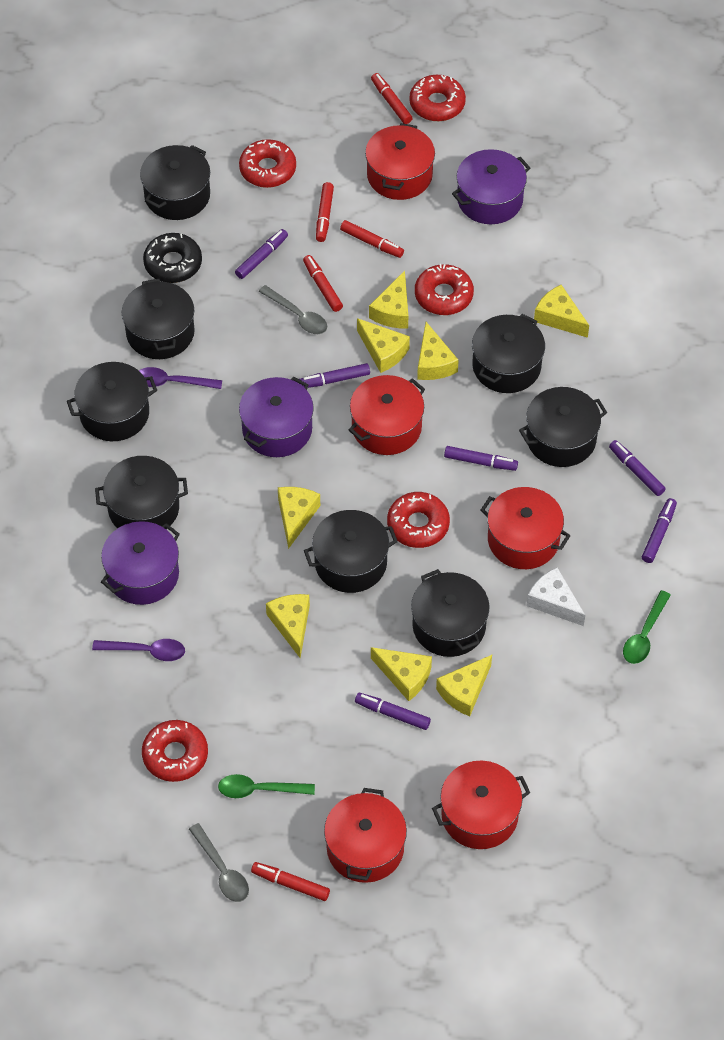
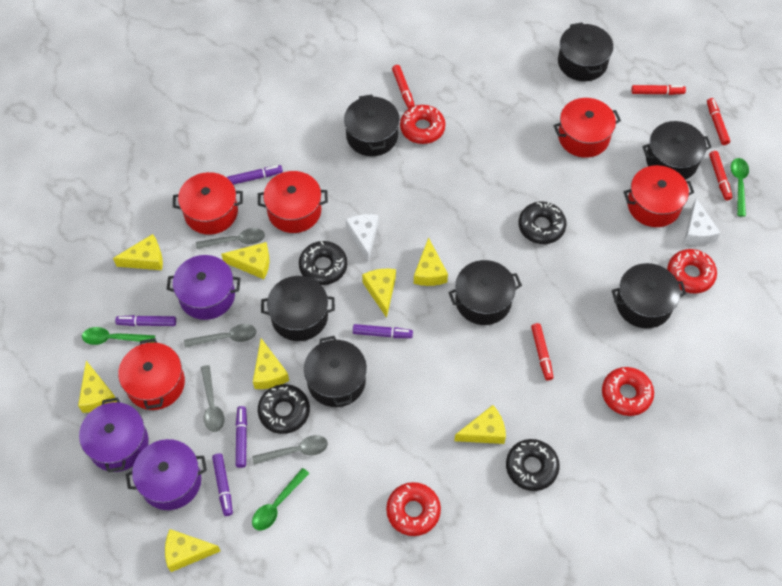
black donut: [143,233,202,283] = 1 -> [258,384,310,434] [299,241,347,285] [506,439,560,491] [519,201,566,244] = 4
black pot: [67,362,157,441] [95,456,188,529] [122,279,195,359] [140,145,210,220] [304,510,398,593] [411,569,489,657] [472,314,545,393] [519,387,607,467] = 8 -> [261,276,335,341] [304,336,367,407] [344,94,400,156] [448,260,522,325] [558,22,613,81] [612,263,686,328] [642,121,712,180] = 7
green spoon: [218,774,315,798] [623,590,671,664] = 2 -> [82,327,155,345] [252,468,310,531] [731,158,749,217] = 3
grey spoon: [189,823,249,902] [259,285,327,334] = 2 -> [184,324,256,348] [196,228,265,249] [201,365,225,432] [252,435,328,465] = 4
purple marker: [235,229,288,279] [299,363,370,388] [355,693,431,730] [444,446,518,471] [609,440,666,496] [642,498,677,563] = 6 -> [115,315,176,326] [212,453,233,516] [227,165,283,185] [236,406,247,468] [353,324,413,338] = 5
purple spoon: [92,639,185,661] [139,367,222,389] = 2 -> none = 0
red donut: [142,720,208,782] [239,139,296,188] [387,492,450,548] [409,75,466,121] [415,264,474,315] = 5 -> [386,482,441,536] [400,105,446,144] [602,367,654,416] [667,249,717,293] = 4
white cheese: [527,567,585,626] = 1 -> [345,214,379,261] [684,198,720,245] = 2

